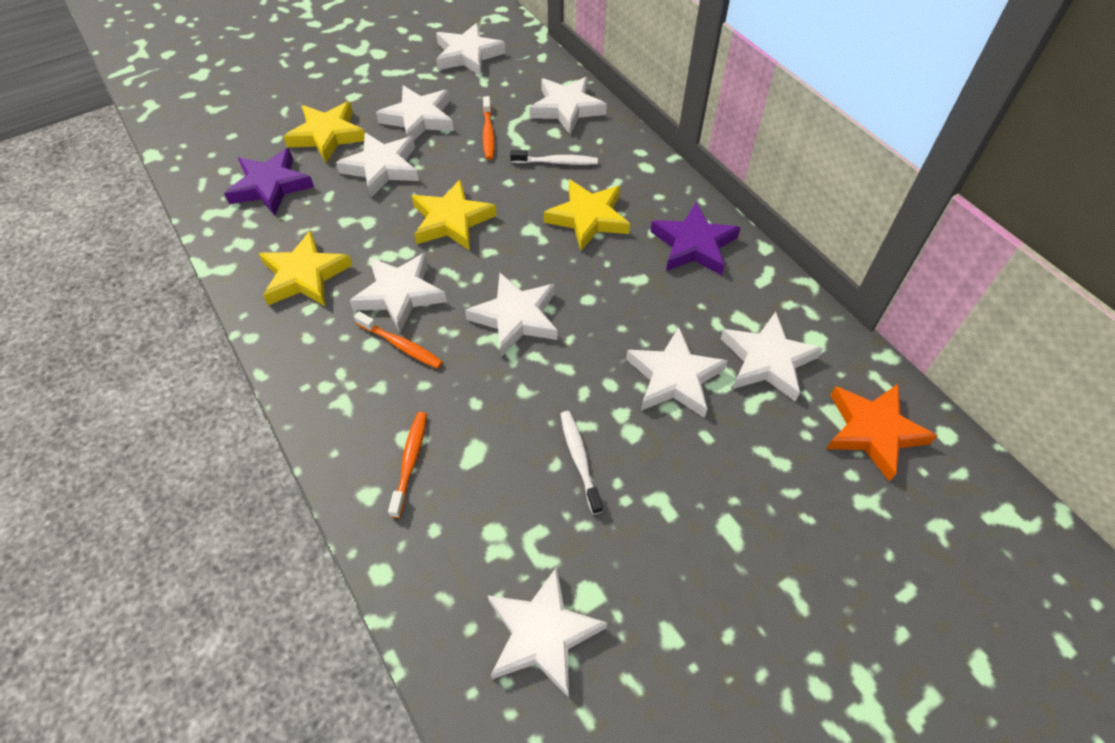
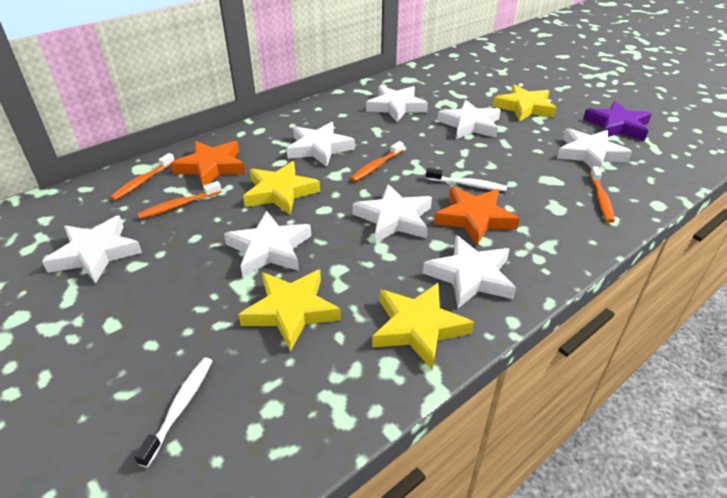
orange star: [826,384,937,482] = 1 -> [171,141,246,186] [434,187,520,245] = 2
orange toothbrush: [354,311,443,369] [388,412,427,518] [483,96,495,160] = 3 -> [110,153,174,201] [137,181,222,219] [350,141,404,182] [590,166,615,223] = 4
purple star: [224,148,314,216] [650,202,741,275] = 2 -> [583,101,652,141] = 1
white star: [336,132,419,197] [349,252,447,333] [376,85,454,140] [436,23,505,76] [465,273,558,357] [487,566,607,698] [529,77,607,134] [626,327,728,418] [721,312,823,402] = 9 -> [42,215,142,284] [224,211,311,277] [287,122,355,167] [353,184,432,243] [366,86,428,122] [423,235,516,308] [437,100,501,139] [557,128,632,169] = 8

